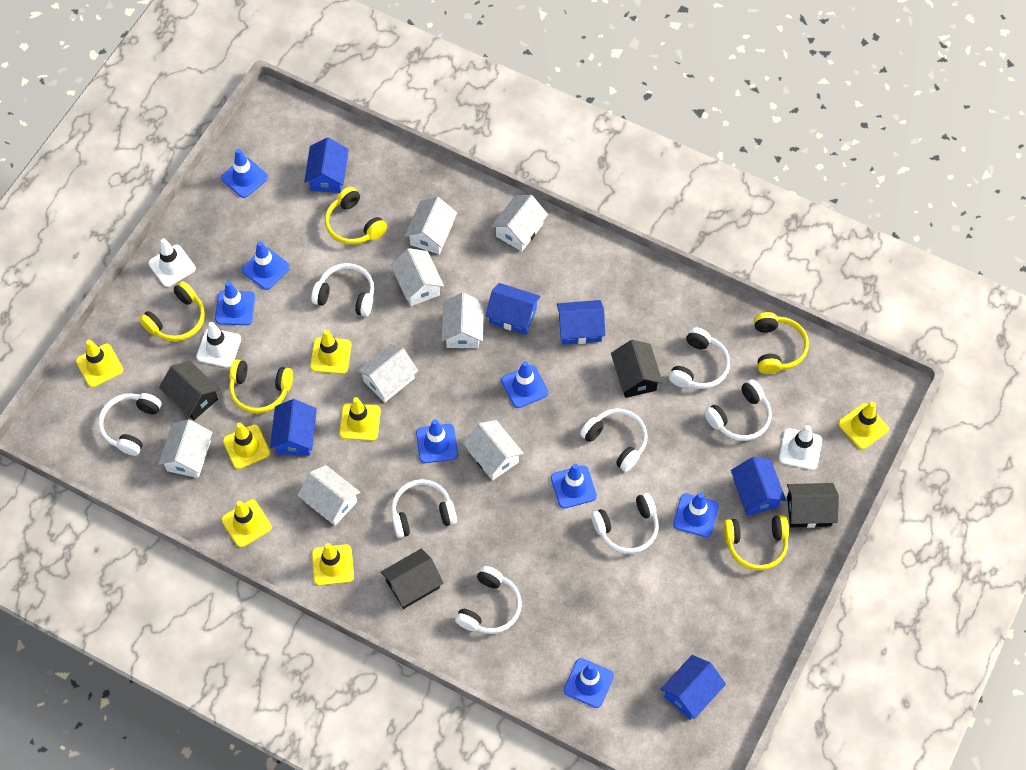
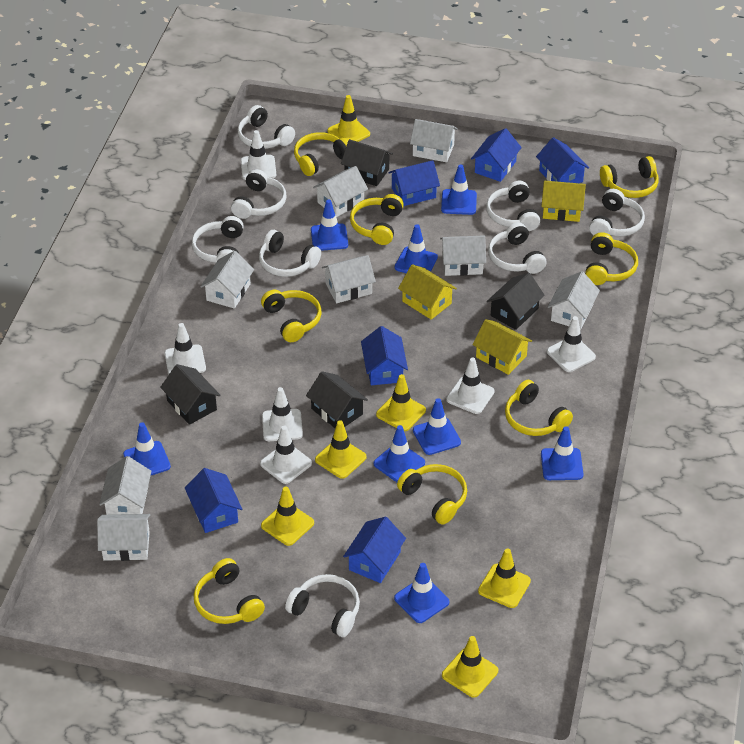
white traffic cone: [148,238,196,287] [196,322,241,368] [779,425,822,470] = 3 -> [165,323,206,374] [241,130,276,180] [260,426,312,484] [262,387,303,441] [446,357,495,414] [547,316,596,372] = 6
yellow headphones: [139,281,205,341] [229,359,293,414] [325,187,387,245] [723,515,789,571] [754,312,809,374] = 5 -> [194,558,265,624] [261,290,322,342] [294,132,348,176] [350,194,404,245] [397,464,467,525] [505,380,573,436] [585,232,638,285] [600,156,659,198] = 8
yellow house: none = 0 -> [398,264,457,320] [472,319,532,375] [541,181,586,222] = 3
yellow traffic cone: [76,340,123,387] [222,500,272,547] [223,423,270,469] [310,330,352,374] [312,543,354,586] [339,397,381,441] [838,402,889,449] = 7 -> [261,486,314,546] [315,420,367,479] [328,95,370,142] [376,374,426,432] [442,636,498,698] [478,548,531,608] = 6

